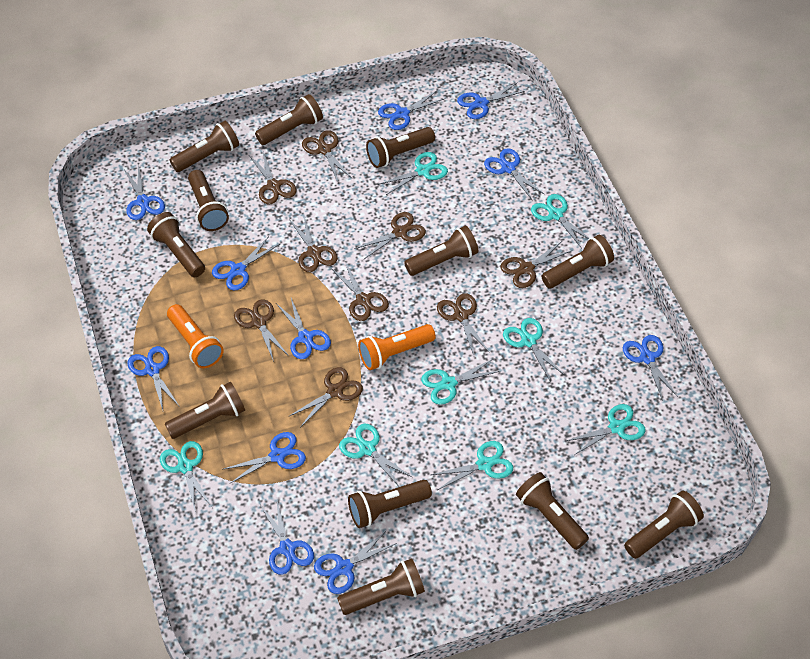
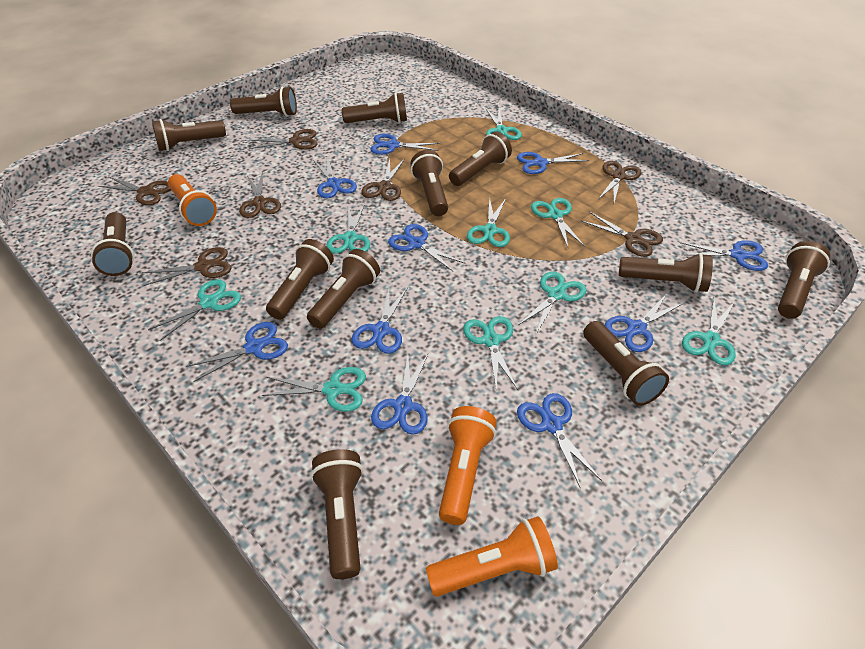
blue scissors: [124,164,165,220] [128,346,180,410] [212,236,280,290] [224,432,306,484] [261,500,314,575] [276,298,331,359] [314,530,397,594] [378,91,444,130] [457,82,525,119] [484,148,545,201] [623,335,678,401] = 11 -> [186,322,288,382] [313,156,357,198] [352,287,408,354] [370,134,440,155] [371,353,429,435] [388,224,464,272] [517,152,589,174] [517,393,602,489] [604,294,684,352] [679,240,768,271] = 10
brown scissors: [234,299,289,362] [250,151,297,204] [288,367,363,427] [289,216,338,272] [302,130,353,181] [331,262,389,321] [354,212,426,260] [437,293,490,355] [500,241,571,288] = 9 -> [98,176,171,205] [142,247,231,286] [239,171,281,218] [249,129,318,150] [361,159,405,201] [581,212,663,257] [599,161,641,203] = 7
orange flashlight: [167,304,224,368] [358,324,436,370] = 2 -> [168,174,217,226] [425,516,558,597] [439,406,497,525] = 3
turquoise scissors: [160,441,213,514] [339,424,413,486] [378,152,448,195] [421,359,500,405] [431,441,513,490] [503,318,564,382] [531,194,589,247] [566,404,646,455] = 8 -> [148,279,241,341] [262,367,366,412] [326,204,370,254] [463,316,518,390] [467,197,510,247] [486,108,522,140] [518,271,586,334] [531,198,585,247] [682,298,736,365] = 9

